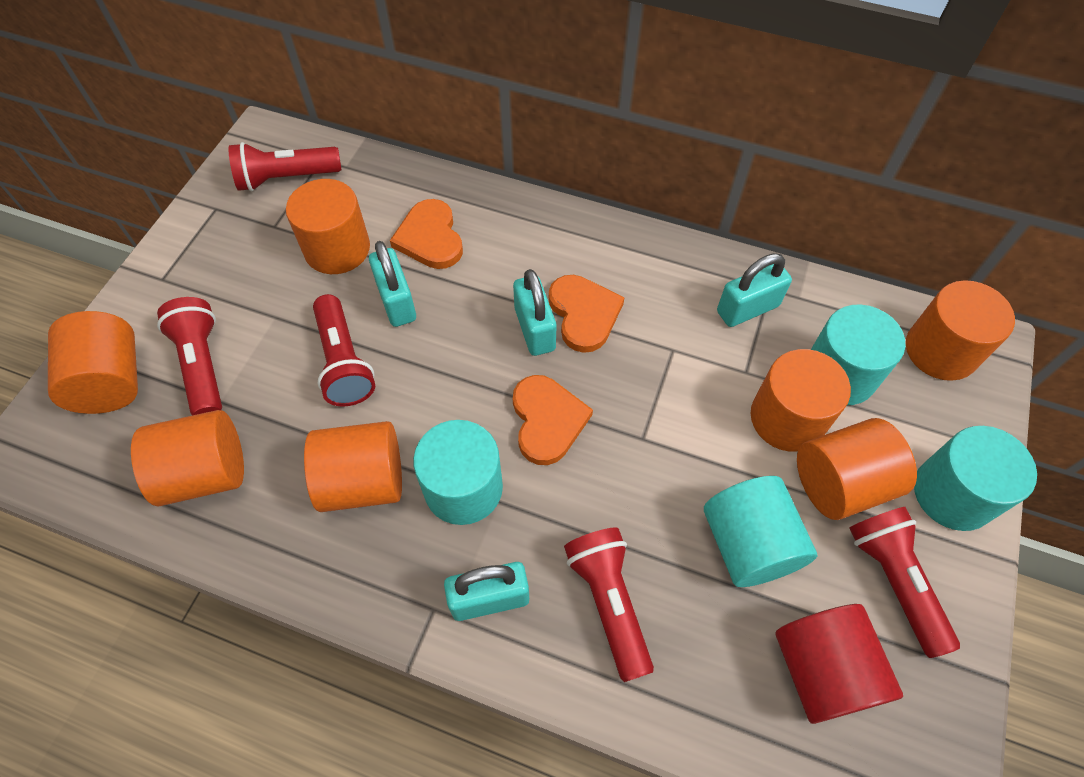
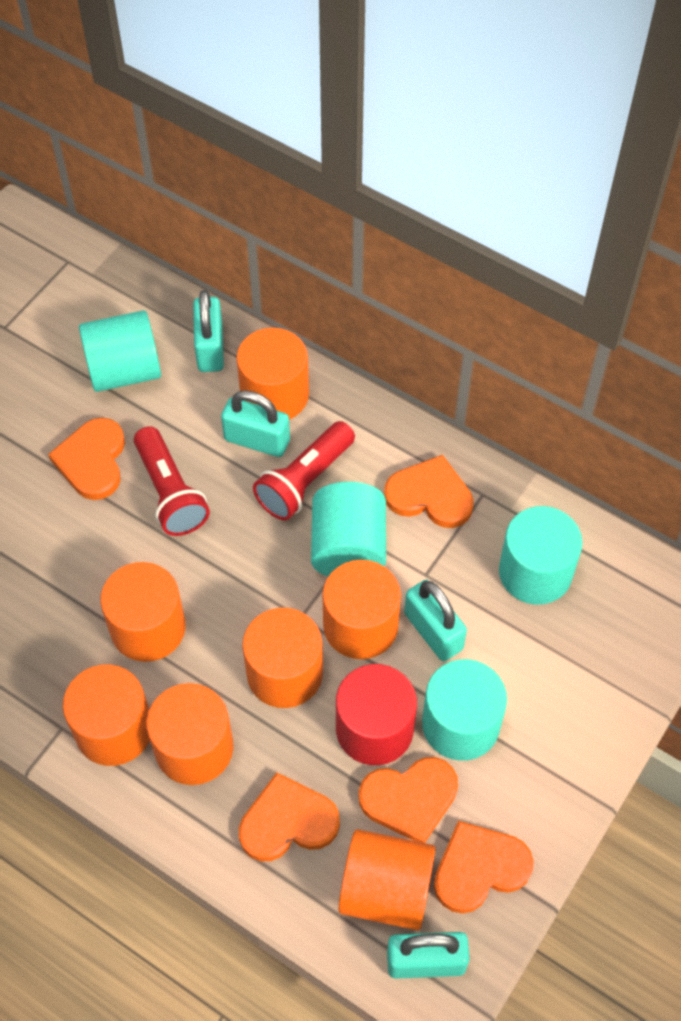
orange heart: [390,199,463,269] [513,375,593,465] [549,275,625,353] = 3 -> [48,418,125,500] [239,772,340,861] [358,757,458,843] [384,455,474,528] [434,821,534,914] = 5
red flashlight: [157,297,222,415] [228,142,342,191] [313,294,375,406] [564,528,654,682] [849,507,960,658] = 5 -> [134,426,210,536] [253,421,355,520] = 2

